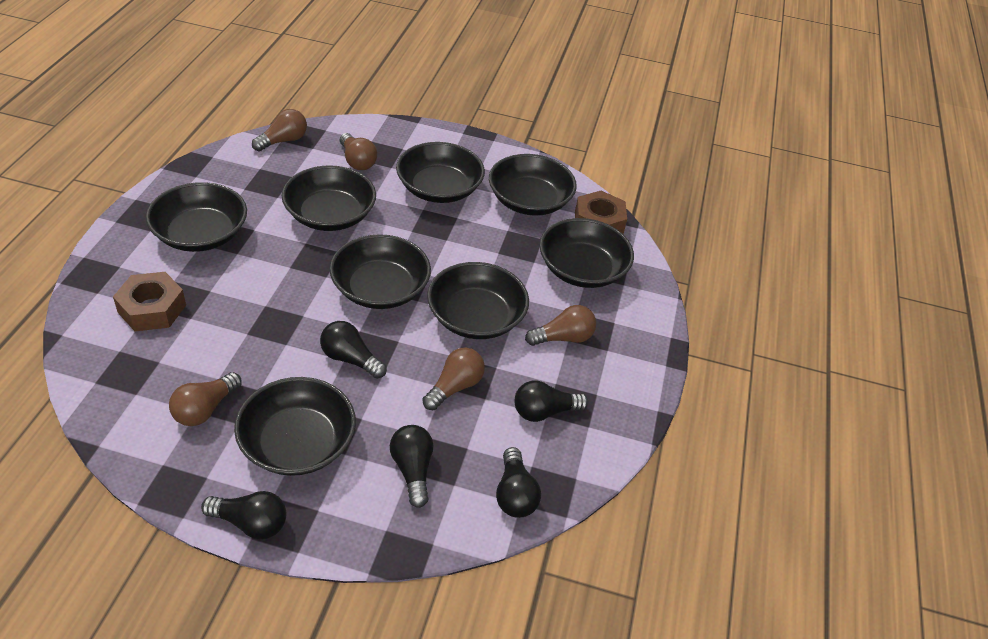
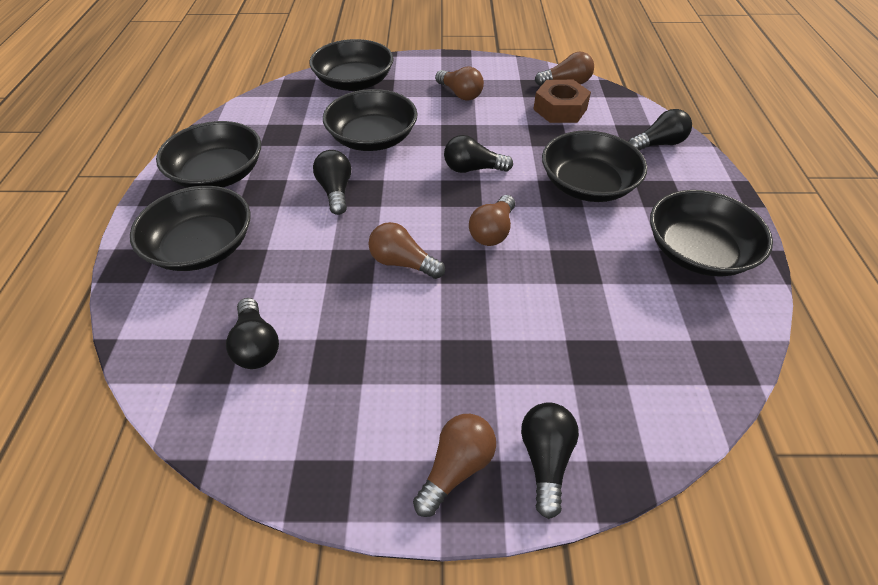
black bowl: [146,182,247,252] [234,377,356,476] [282,165,376,231] [330,234,431,309] [396,142,485,203] [427,262,529,339] [489,154,577,216] [540,218,634,288] = 8 -> [130,186,251,271] [156,121,261,188] [309,39,394,91] [323,89,418,151] [542,130,647,202] [650,190,773,277] = 6
brown nut: [113,272,186,331] [575,191,627,234] = 2 -> [533,80,591,123] = 1

